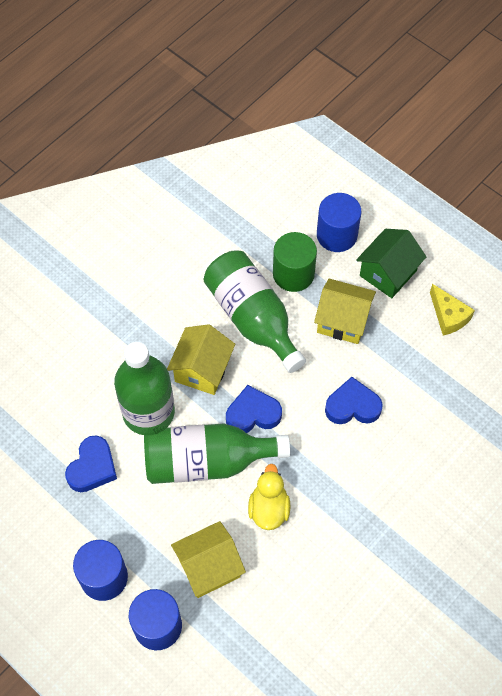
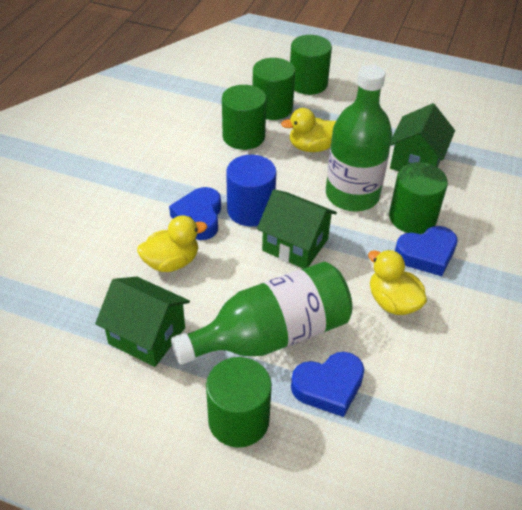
blue cylinder: [73,540,128,601] [129,589,182,650] [317,193,361,252] = 3 -> [226,155,277,226] = 1
green bottle: [114,342,175,435] [144,423,290,484] [204,251,306,373] = 3 -> [171,262,353,365] [326,65,392,212] = 2
green cylinder: [273,232,317,292] = 1 -> [206,357,272,448] [222,85,266,150] [253,58,295,120] [290,35,332,95] [389,162,448,234] = 5
green house: [356,229,426,298] = 1 -> [95,277,190,367] [257,189,337,269] [390,103,455,171] = 3
yellow cheese: [430,284,475,335] = 1 -> none = 0
yellow duck: [248,464,290,530] = 1 -> [137,216,207,272] [281,108,336,152] [368,250,427,315] = 3
yellow house: [167,324,235,395] [171,521,246,598] [314,279,376,344] = 3 -> none = 0

